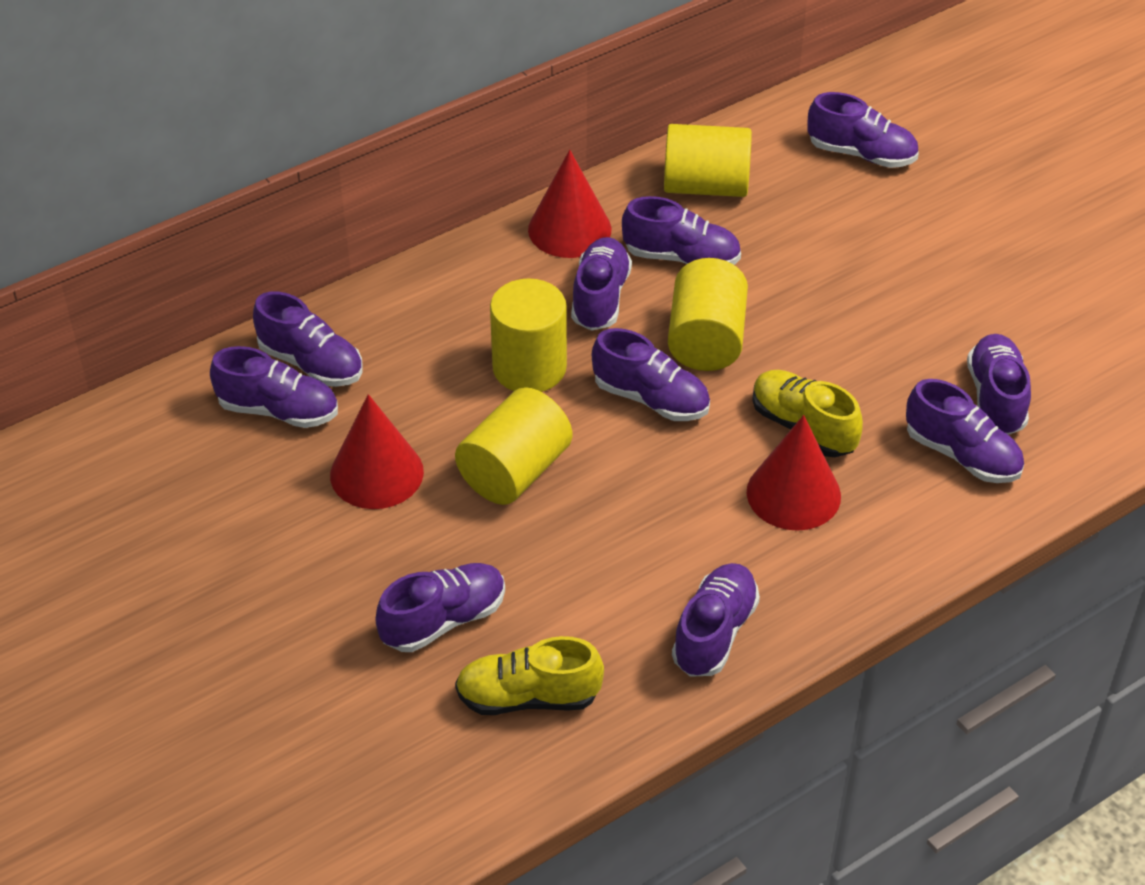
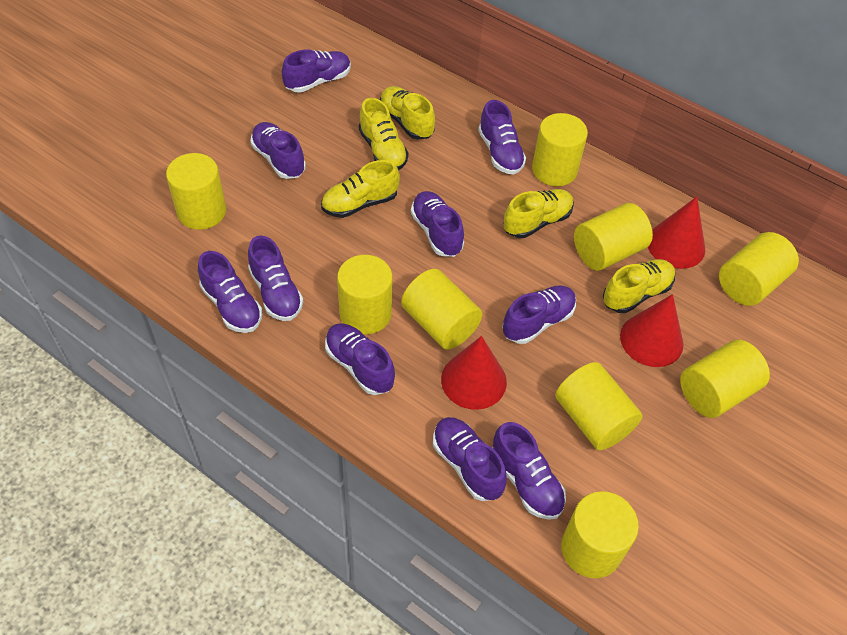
yellow cylinder: [455,387,572,505] [490,278,567,392] [664,124,752,197] [668,258,748,371] = 4 -> [166,153,226,230] [337,255,393,335] [401,269,483,350] [532,113,588,186] [555,362,643,450] [561,491,639,578] [574,203,653,271] [680,340,770,418] [719,232,799,306] = 9
yellow shoe: [455,636,604,715] [752,370,863,457] = 2 -> [321,160,400,218] [359,98,409,170] [380,86,435,140] [503,189,574,238] [603,259,675,313] = 5

